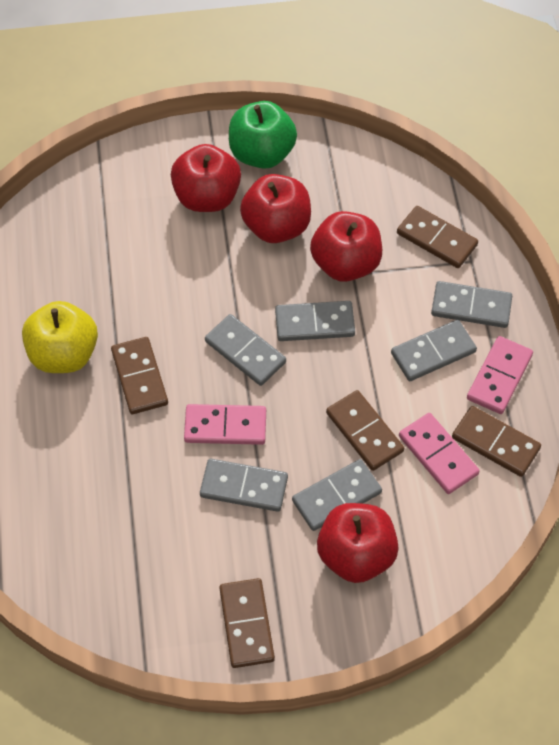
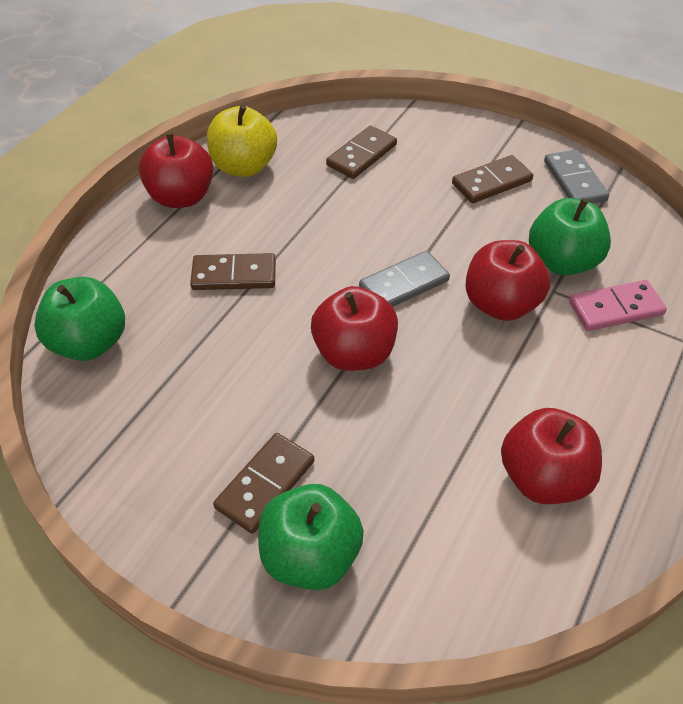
brown domino: [111,337,168,414] [219,578,275,668] [326,390,404,471] [397,206,478,268] [452,406,541,477] = 5 -> [190,253,276,290] [213,433,314,534] [326,126,397,179] [452,155,533,203] = 4
green apple: [229,101,297,169] = 1 -> [34,277,125,361] [258,484,364,590] [529,198,611,276] = 3
grey domino: [200,459,288,512] [205,314,286,386] [275,301,355,341] [292,459,382,531] [391,320,477,381] [431,281,512,328] = 6 -> [359,251,450,307] [544,150,609,204] = 2
pink domino: [184,404,266,445] [399,413,480,494] [467,336,533,414] = 3 -> [569,280,667,331] = 1

